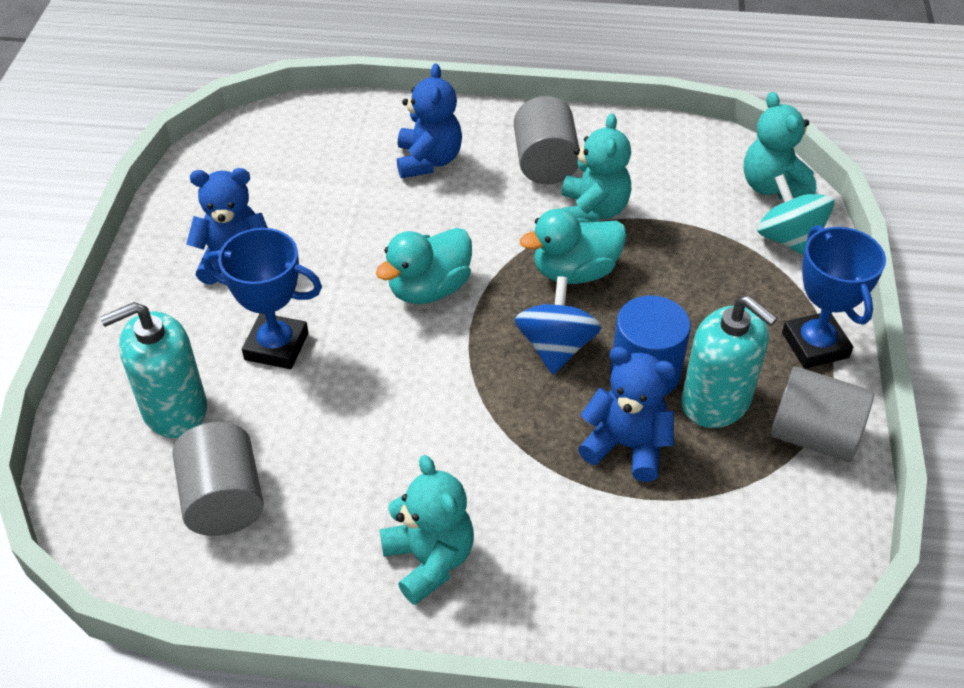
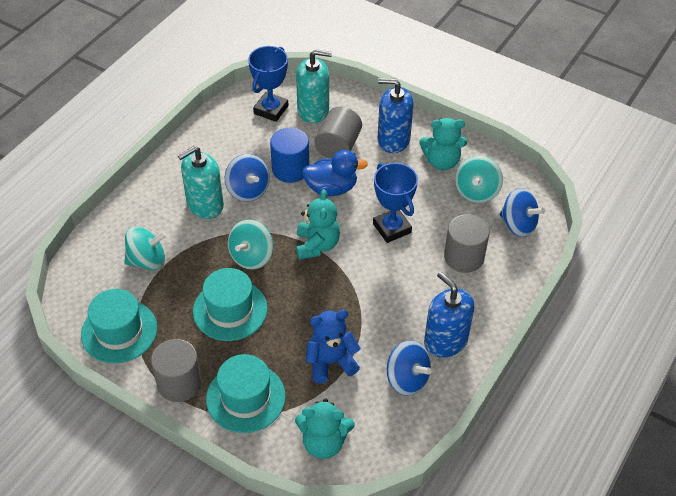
blue duck: none = 0 -> [302,150,368,196] = 1
blue soap dispenser: none = 0 -> [378,78,414,153] [424,272,474,358] = 2
blue spinning top: [515,276,602,374] = 1 -> [225,154,270,202] [387,340,432,396] [499,188,545,237] = 3
blue teddy bear: [186,168,268,285] [397,64,462,178] [578,347,676,482] = 3 -> [306,310,361,383] = 1
turquoise duck: [376,228,472,304] [520,209,627,284] = 2 -> none = 0
turquoise hat: none = 0 -> [81,289,157,363] [193,268,268,341] [206,354,286,433] = 3
turquoise spinning top: [757,174,834,255] = 1 -> [125,226,167,271] [228,219,273,270] [455,156,503,203] = 3

